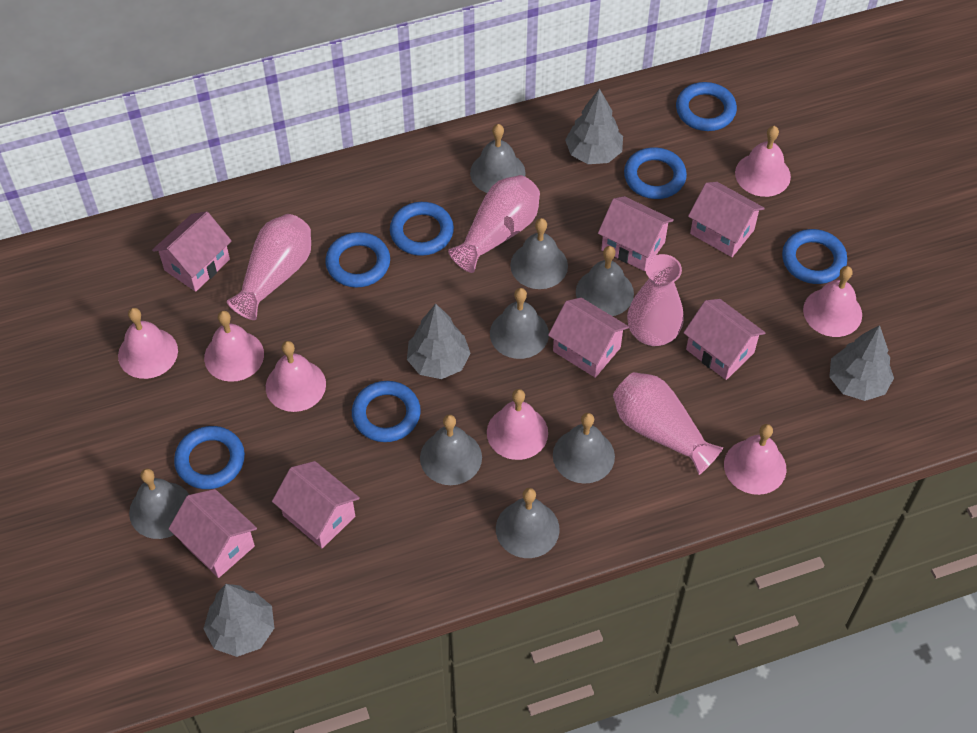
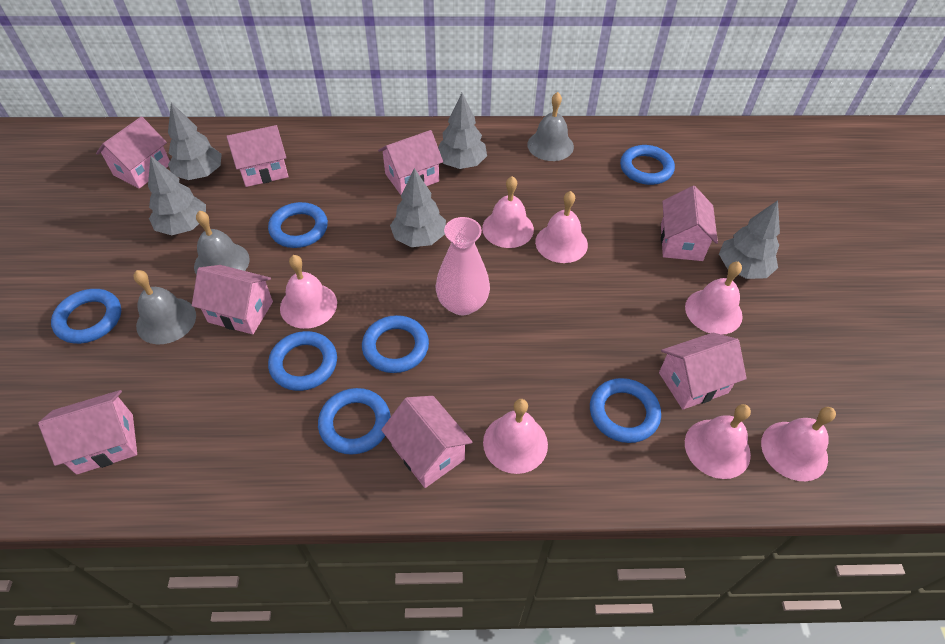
grey bell: [129,468,189,539] [420,414,482,485] [470,124,526,193] [490,288,549,359] [496,488,560,558] [510,218,568,289] [553,413,615,484] [576,246,634,316] = 8 -> [133,270,196,344] [194,211,250,275] [527,92,574,161] = 3
grey tree: [203,584,274,657] [407,304,470,379] [565,88,623,164] [829,325,894,401] = 4 -> [148,156,206,235] [168,102,222,180] [390,168,446,247] [438,93,487,169] [719,200,780,279] = 5
pink house: [152,211,232,292] [169,489,257,578] [272,461,360,548] [548,297,629,378] [598,196,674,271] [684,299,766,380] [688,182,765,257] = 7 -> [38,390,137,475] [96,116,170,189] [192,265,273,334] [226,125,288,187] [378,130,443,195] [381,396,472,488] [659,332,747,410] [661,186,718,261] = 8
pink vase: [227,214,311,320] [448,175,540,273] [613,372,723,475] [627,254,684,346] = 4 -> [436,217,490,315] = 1

